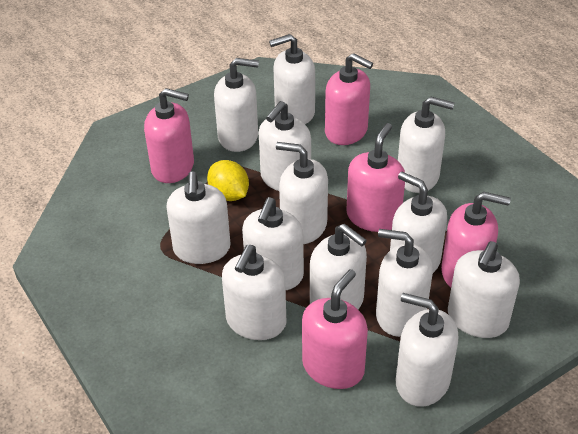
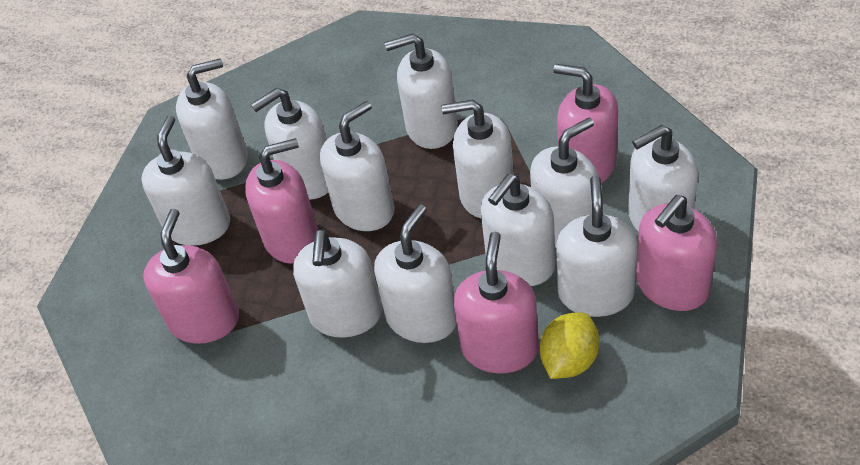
white soap dispenser: [166,171,231,264] [214,58,259,152] [222,245,286,340] [242,197,304,290] [259,101,311,191] [269,34,315,124] [276,142,328,244] [310,224,367,309] [376,229,433,337] [390,172,447,273] [395,293,459,407] [398,97,454,193] [448,241,520,338] = 13 -> [141,115,230,246] [176,58,248,180] [251,88,328,199] [293,229,382,338] [320,101,395,231] [374,205,457,343] [385,33,458,149] [442,100,514,218] [481,173,556,286] [530,117,598,248] [556,175,638,317] [628,125,698,232] = 12

